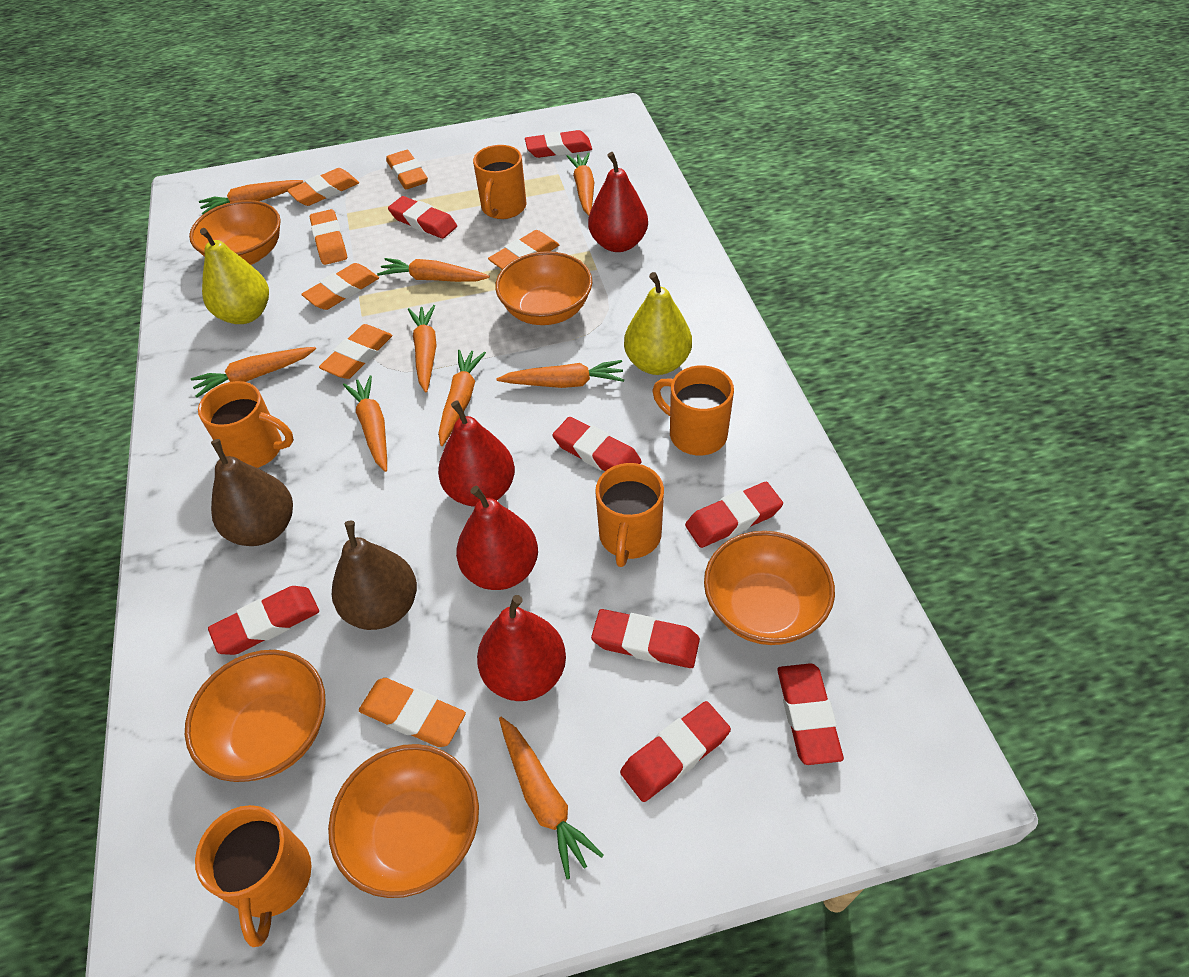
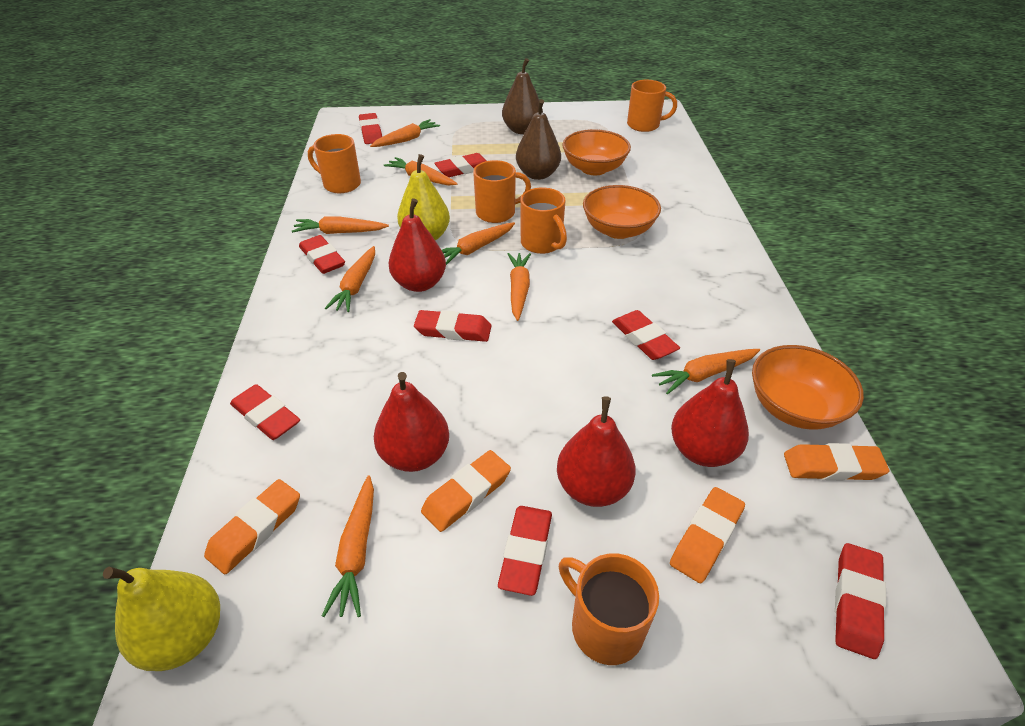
orange bowl: [185,650,326,782] [189,200,281,265] [328,744,479,898] [495,251,592,325] [704,531,835,645] = 5 -> [562,129,631,175] [583,185,661,239] [752,345,864,430] = 3
orange carrot: [191,347,316,398] [199,180,303,215] [343,375,387,472] [377,258,490,282] [408,305,437,393] [438,350,486,446] [496,360,624,388] [499,717,604,879] [567,153,594,215] = 9 -> [292,217,389,234] [322,475,374,617] [325,246,375,312] [370,119,440,147] [384,157,458,186] [442,222,515,265] [508,253,531,321] [652,349,760,395] = 8
orange eraser: [287,168,359,206] [301,263,379,310] [310,209,347,265] [319,324,392,379] [359,678,466,747] [386,150,428,189] [488,230,559,269] = 7 -> [204,479,300,574] [421,450,511,532] [670,487,745,583] [784,443,889,481] = 4

